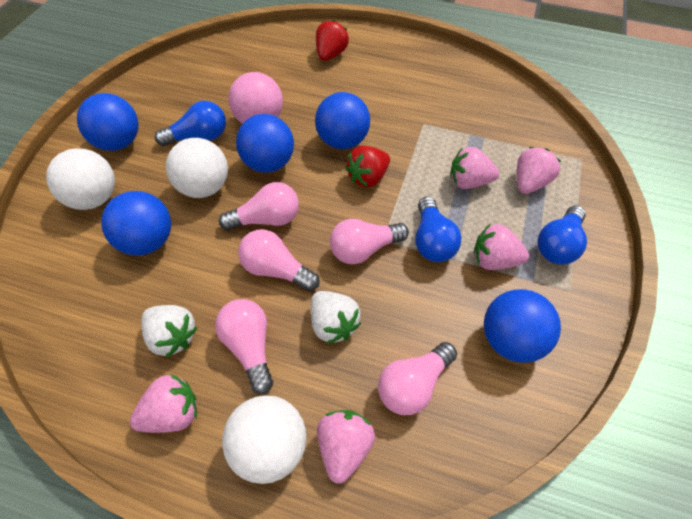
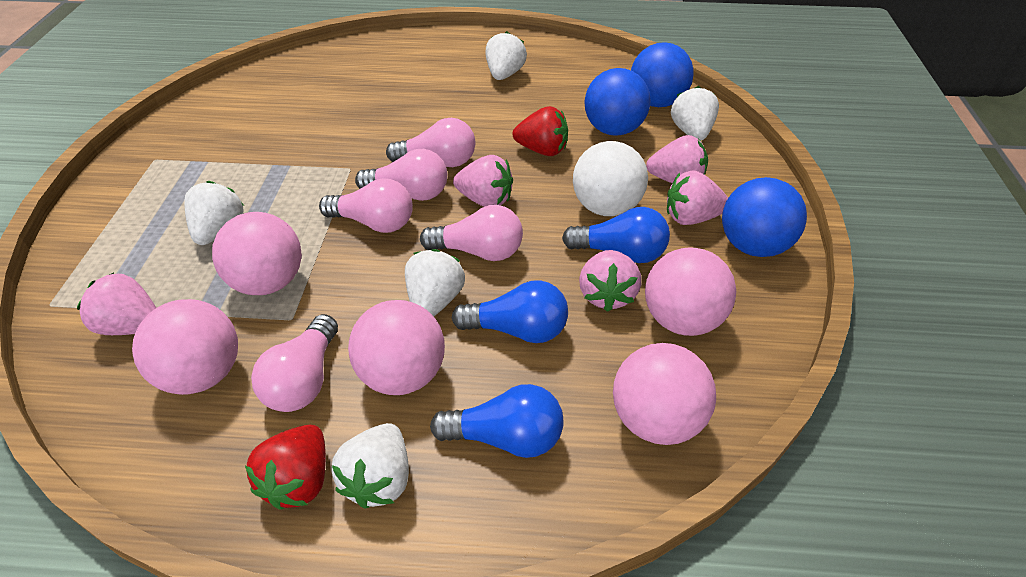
blue ball: [77,93,139,151] [101,191,171,255] [236,114,294,173] [315,92,370,149] [484,289,561,363] = 5 -> [584,68,651,136] [631,42,694,107] [722,177,807,257] = 3
pink ball: [228,72,283,124] = 1 -> [132,299,238,395] [212,212,302,295] [348,300,445,395] [613,343,716,445] [645,247,736,336] = 5
white ball: [46,148,115,210] [166,138,228,198] [222,395,307,484] = 3 -> [573,141,648,216] = 1
white strawberry: [141,305,198,358] [311,291,361,344] = 2 -> [184,181,244,245] [331,423,409,509] [405,249,465,316] [486,31,527,80] [671,86,719,141] = 5

